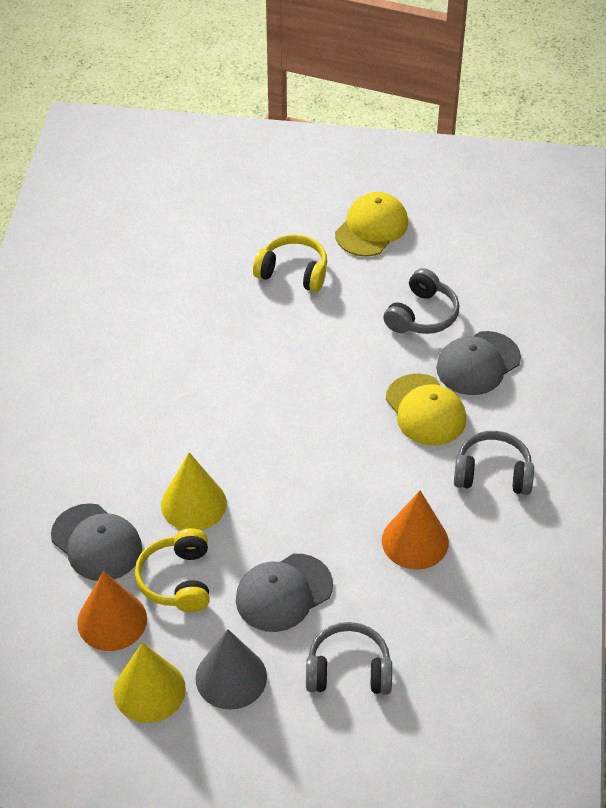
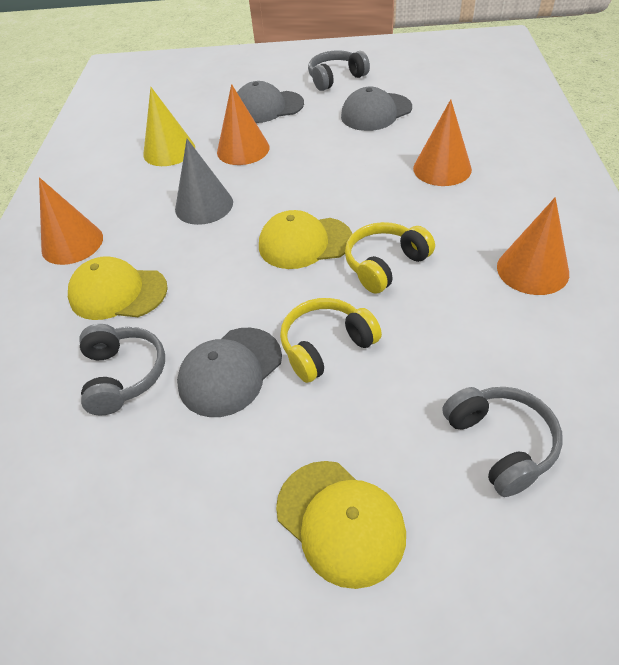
orange cone: [77,571,147,651] [382,490,449,570] = 2 -> [39,177,103,265] [217,84,269,165] [413,99,472,186] [497,197,569,295] = 4
yellow cap: [335,192,408,257] [386,374,466,446] = 2 -> [68,256,168,320] [259,210,352,269] [276,461,406,589] = 3
yellow cone: [114,642,186,723] [161,452,227,530] = 2 -> [143,87,195,166] = 1

